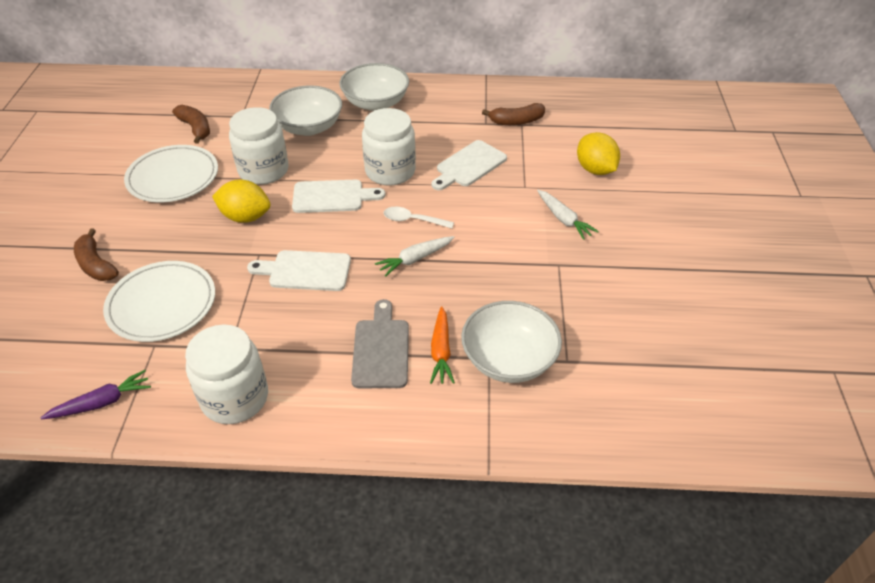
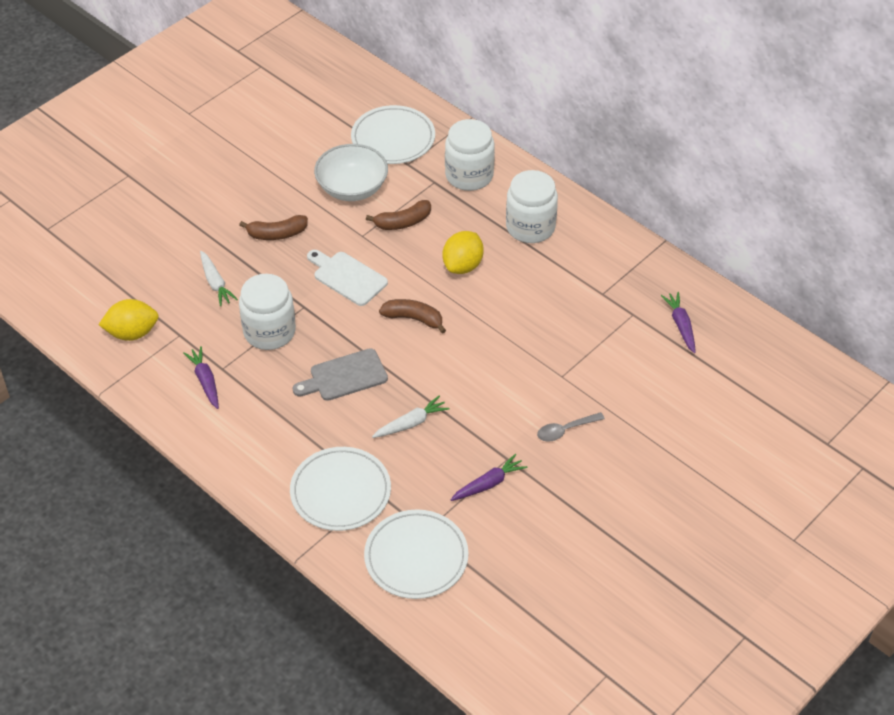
grey spoon: none = 0 -> [537,412,605,442] = 1
orange carrot: [430,306,455,384] = 1 -> none = 0
purple carrot: [40,370,151,420] = 1 -> [183,346,219,409] [450,454,527,501] [661,292,696,353] = 3
white bowl: [269,85,342,136] [340,63,409,111] [461,301,562,383] = 3 -> [314,144,388,201] = 1
white cutting board: [247,250,351,291] [292,180,385,213] [432,140,507,190] = 3 -> [307,250,388,306] = 1
white plate: [103,261,215,342] [124,145,218,202] = 2 -> [290,447,391,531] [351,105,435,164] [364,509,469,599] = 3
white spoon: [384,207,454,228] = 1 -> none = 0

